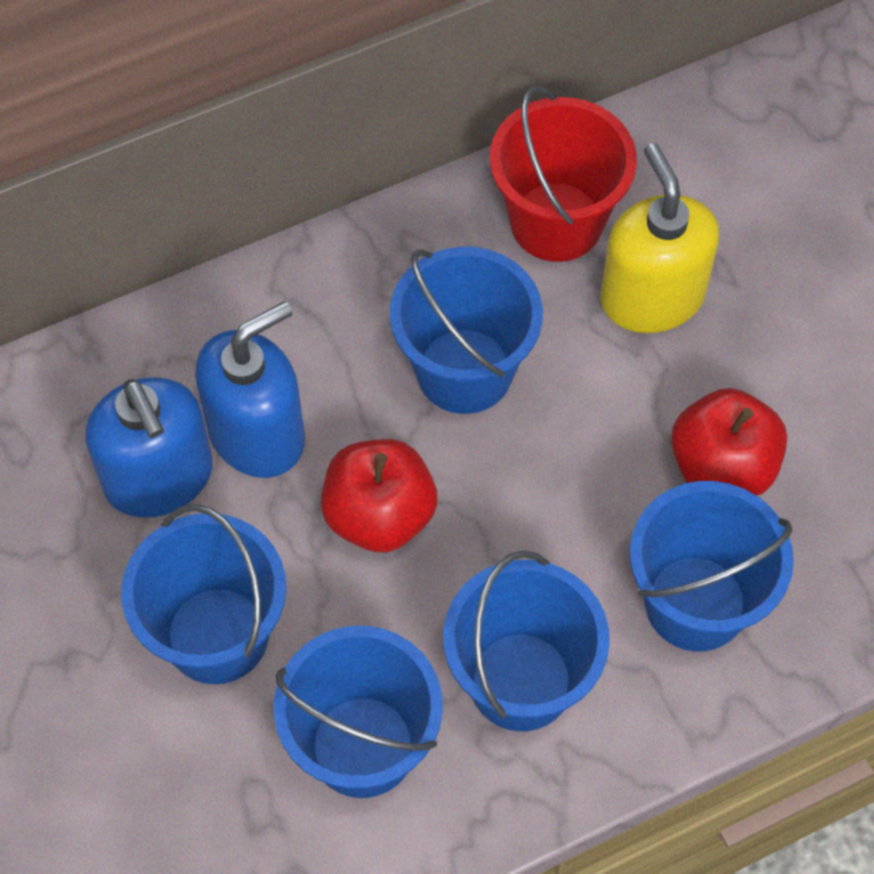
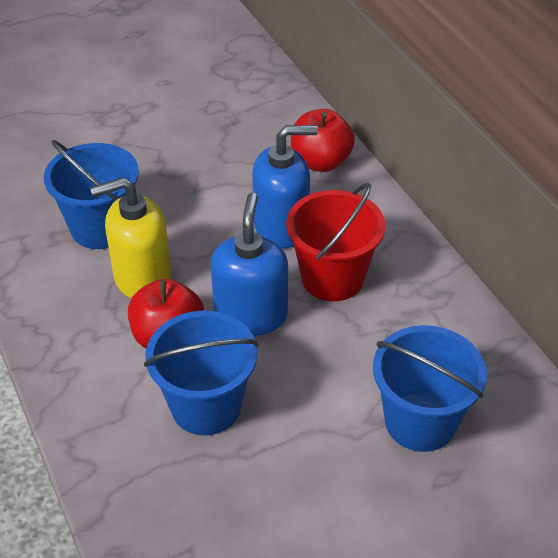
blue bucket: [121,504,286,684] [274,626,443,798] [390,247,543,414] [443,550,610,731] [630,481,794,651] = 5 -> [44,140,139,249] [144,311,259,435] [373,325,487,452] = 3

